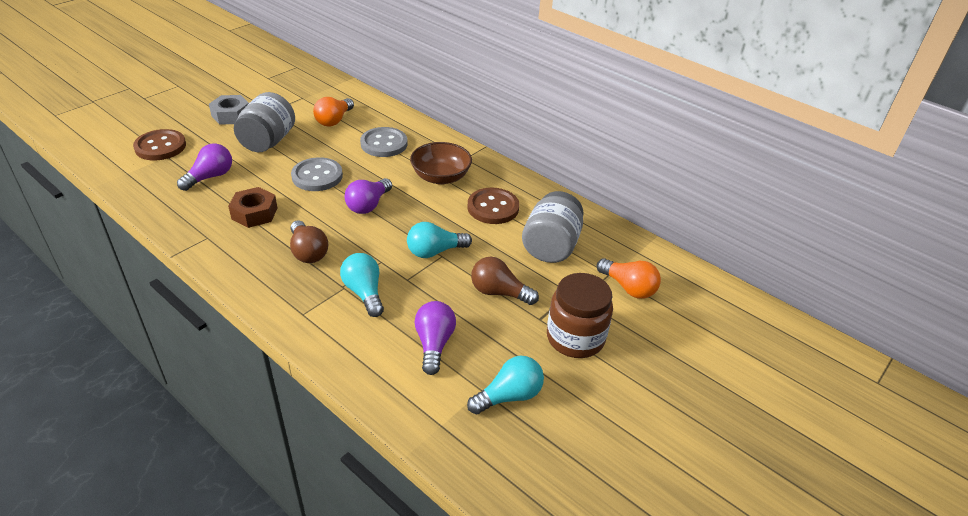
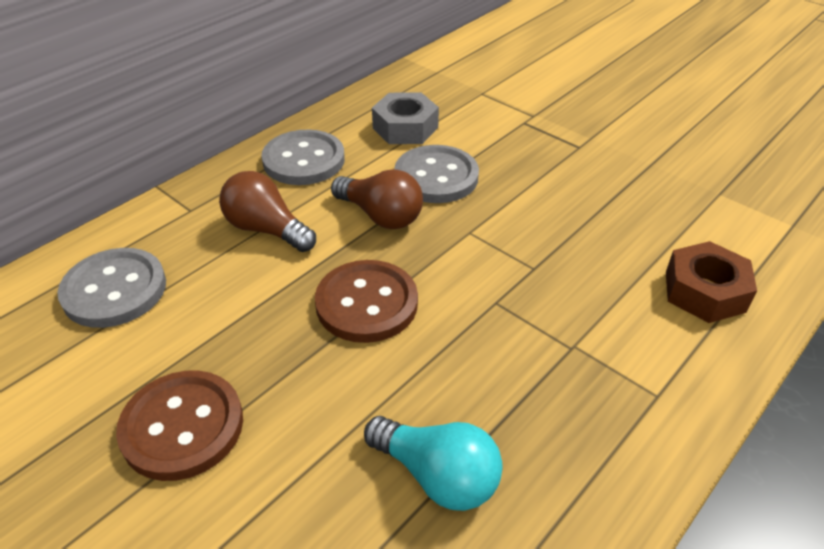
brown bowl: [410,142,472,185] = 1 -> none = 0
brown jar: [547,273,613,358] = 1 -> none = 0
grey button: [291,157,343,191] [360,127,407,157] = 2 -> [57,248,166,328] [261,129,345,185] [394,145,479,203] = 3
grey jar: [234,92,295,152] [522,191,584,263] = 2 -> none = 0
orange light bulb: [313,97,354,127] [597,258,661,299] = 2 -> none = 0
purple light bulb: [177,144,232,191] [345,178,392,214] [414,301,456,375] = 3 -> none = 0
turquoise light bulb: [340,253,384,317] [407,222,472,258] [467,356,544,414] = 3 -> [364,416,503,511] = 1

